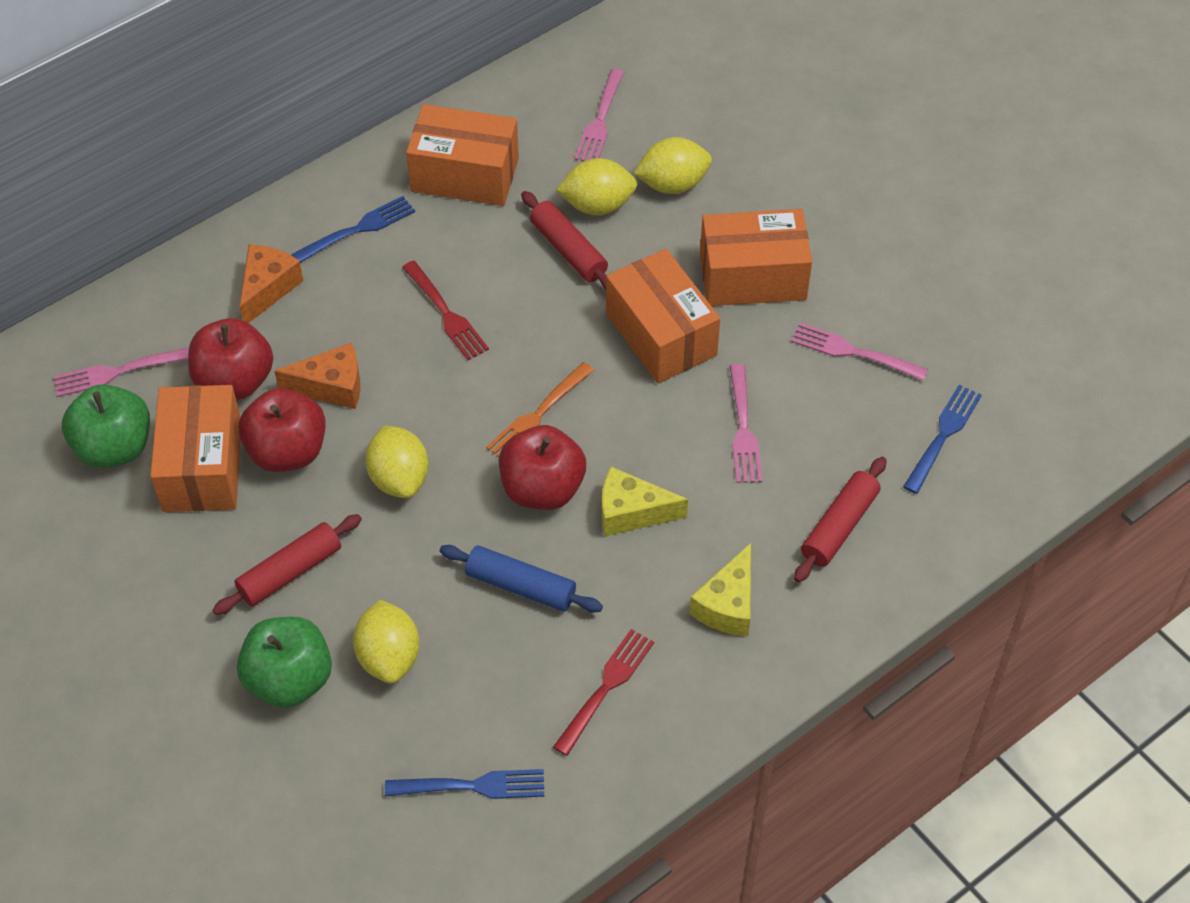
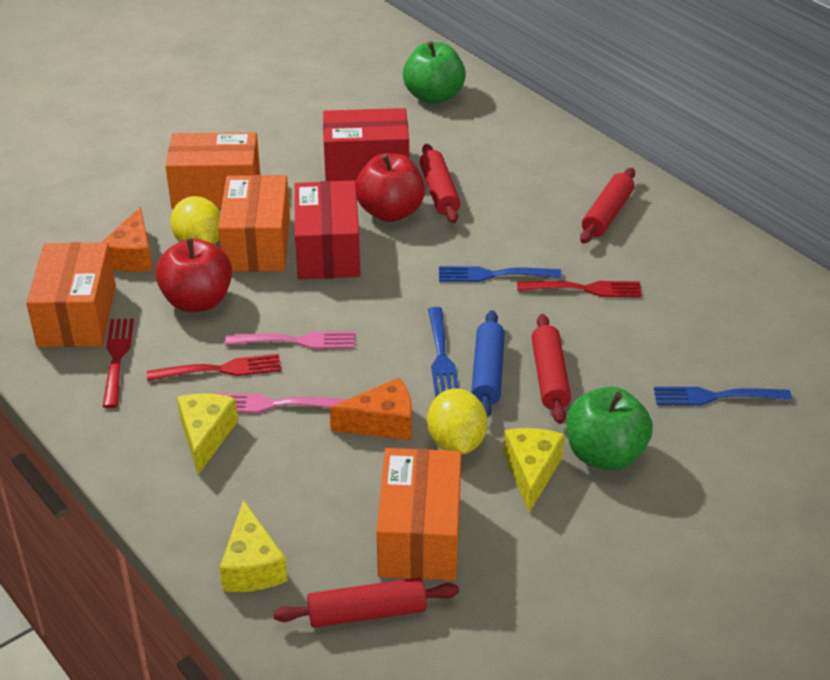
orange fork: [486,362,594,457] = 1 -> none = 0
pink fork: [54,347,189,397] [575,69,624,162] [730,364,763,483] [791,323,928,381] = 4 -> [216,393,347,413] [225,331,355,349] = 2
red apple: [188,318,273,400] [238,388,326,472] [499,425,586,510] = 3 -> [155,238,232,312] [355,153,425,222] = 2
red box: none = 0 -> [294,180,361,280] [323,108,409,181] = 2
red fork: [402,261,489,360] [553,629,654,756] = 2 -> [103,318,134,408] [147,354,281,381] [517,281,642,297] = 3
red rolling pin: [213,514,362,615] [521,191,608,290] [794,457,887,583] = 3 -> [273,578,459,628] [420,144,460,223] [531,314,571,424] [580,168,635,244] = 4
yellow cheese: [602,467,688,536] [689,543,751,637] = 2 -> [177,394,238,475] [219,500,288,592] [503,428,565,513] = 3
yellow lemon: [353,599,420,684] [365,426,429,498] [556,158,637,215] [633,137,712,194] = 4 -> [171,196,220,245] [427,388,488,455] = 2

